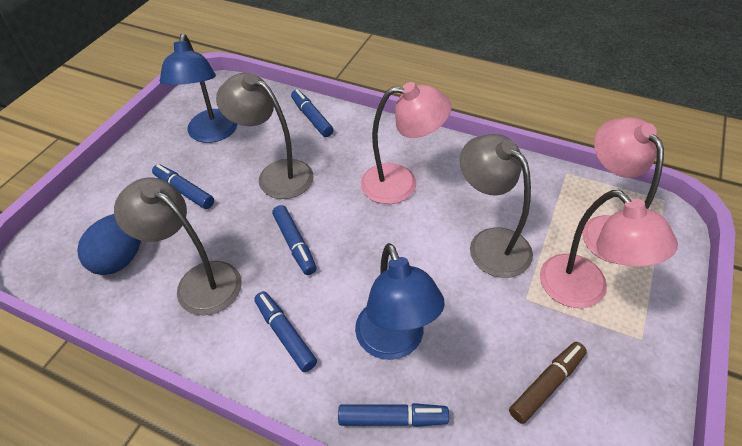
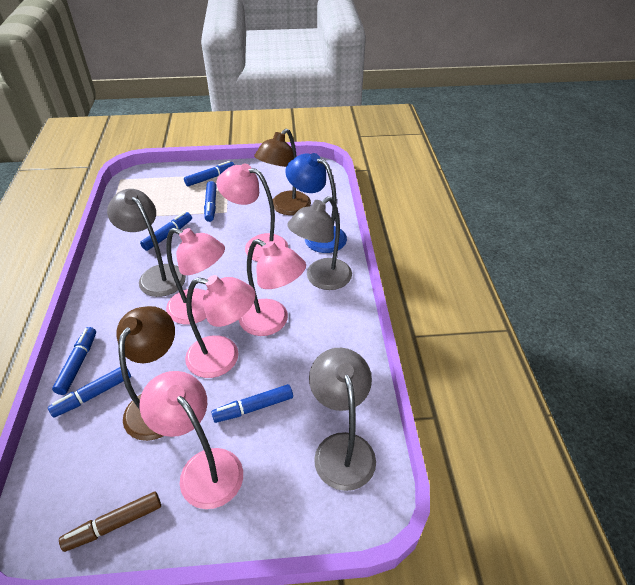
blue egg: [77,214,141,275] = 1 -> none = 0
blue lamp: [160,34,238,143] [355,243,445,360] = 2 -> [285,153,347,253] = 1
blue marker: [152,164,214,209] [254,291,317,372] [272,205,317,275] [291,89,333,137] [338,403,449,427] = 5 -> [48,367,131,418] [52,327,96,395] [140,212,192,251] [184,161,235,187] [204,181,217,222] [211,384,293,423] = 6
brown lamp: none = 0 -> [116,306,175,441] [254,129,311,215] = 2
pink lamp: [361,82,451,204] [540,190,678,308] [582,117,664,264] = 3 -> [140,371,243,509] [166,228,225,324] [185,275,255,378] [216,164,288,262] [239,239,306,336] = 5

